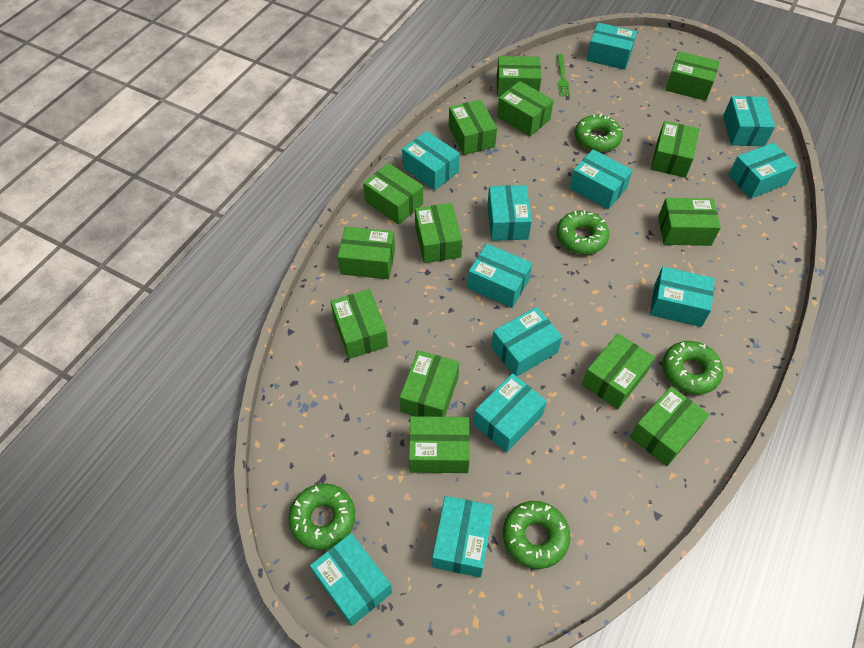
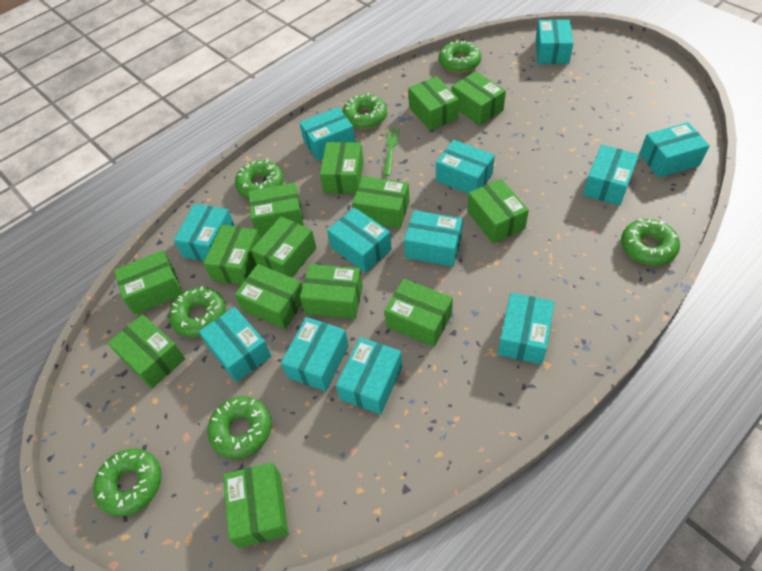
green donut: [288,483,355,550] [503,501,570,569] [557,211,609,254] [575,114,623,152] [662,341,723,395] = 5 -> [93,448,162,516] [169,286,226,338] [207,396,271,459] [235,160,284,198] [342,93,387,129] [439,40,481,73] [621,219,680,266] = 7

